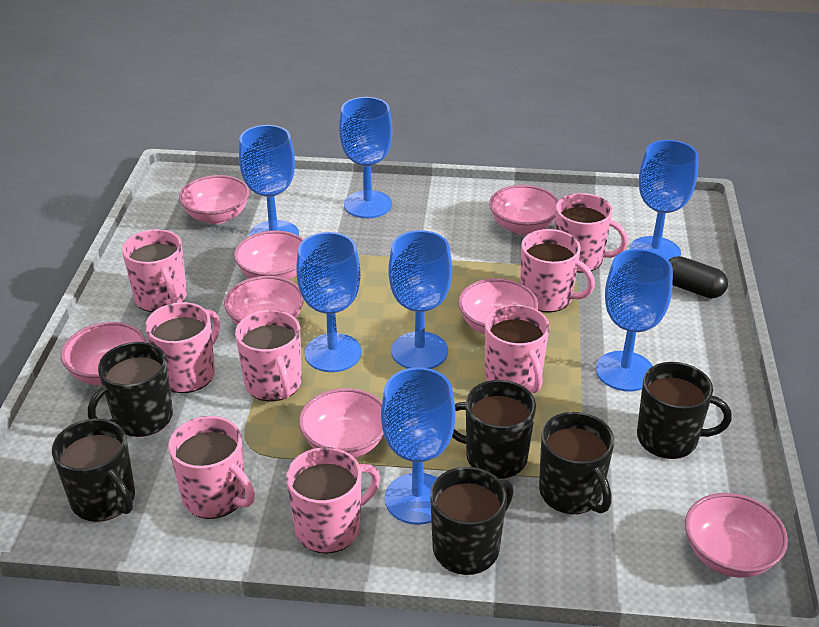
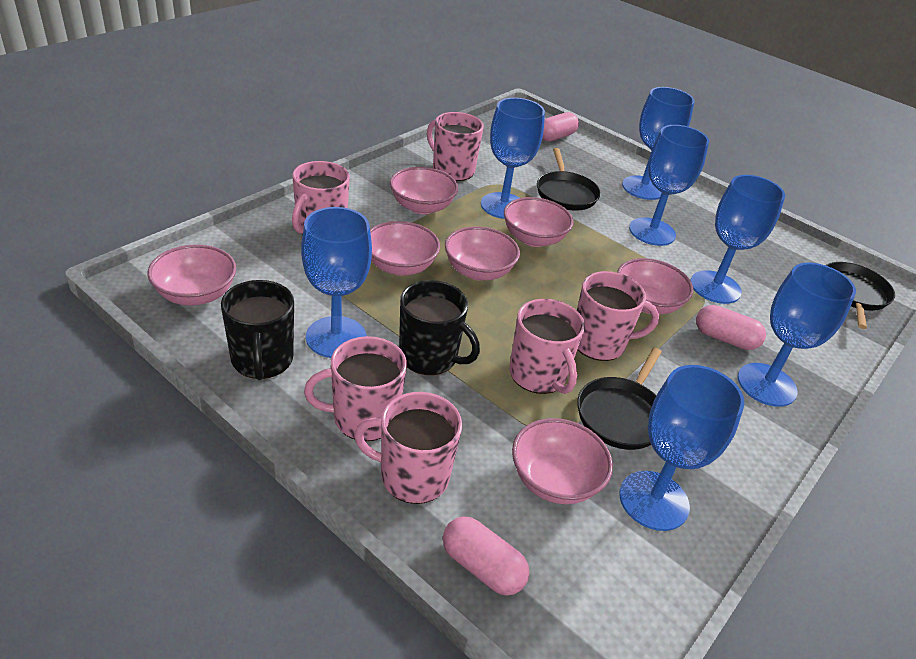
black capsule: [669,256,728,298] = 1 -> none = 0
black mug: [52,419,135,522] [88,342,173,437] [430,467,514,575] [452,380,536,479] [539,412,615,514] [637,362,732,459] = 6 -> [221,280,294,380] [399,280,480,375] = 2
black pan: none = 0 -> [537,148,601,210] [577,348,662,450] [826,262,895,329] = 3
pink bowl: [61,322,146,385] [179,175,250,224] [224,276,304,325] [234,230,304,280] [299,388,384,458] [458,278,538,334] [489,185,559,235] [685,493,788,578] = 8 -> [148,244,237,306] [370,221,440,276] [390,167,458,215] [445,226,520,281] [504,197,574,247] [512,418,613,504] [617,258,693,314] = 7
pink capsule: none = 0 -> [443,516,530,596] [542,112,579,141] [696,305,766,350] = 3
pink mug: [122,229,187,312] [145,302,220,393] [168,416,255,519] [235,310,302,401] [286,447,380,554] [485,304,550,393] [520,229,595,312] [555,193,628,273] = 8 -> [292,161,350,235] [304,336,407,441] [354,392,462,504] [427,112,484,181] [509,299,585,394] [577,271,659,361] = 6

